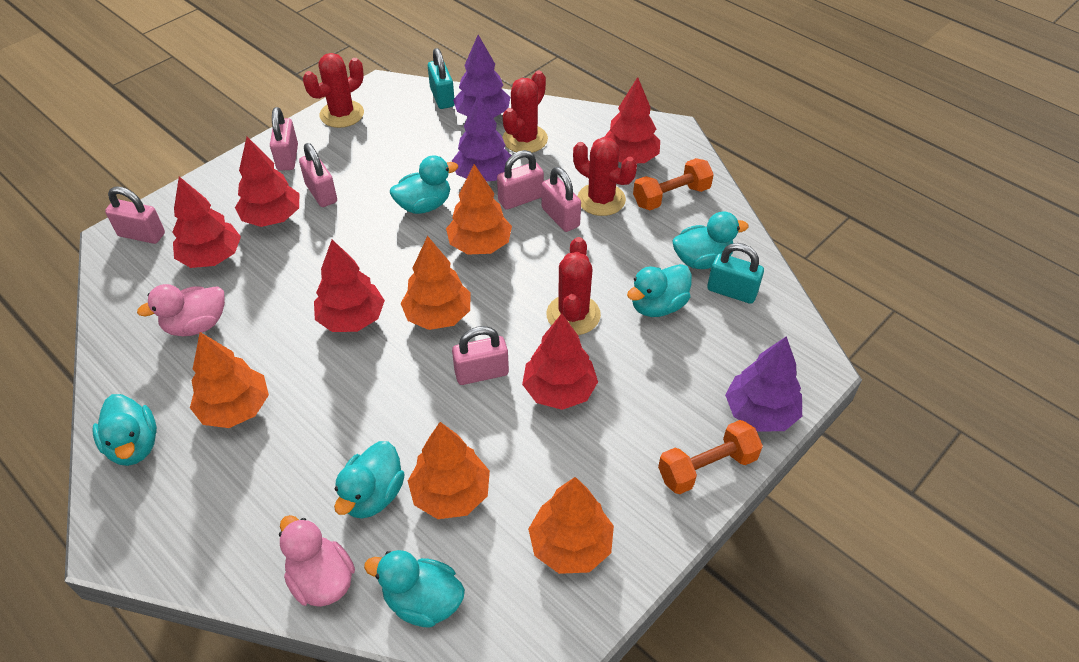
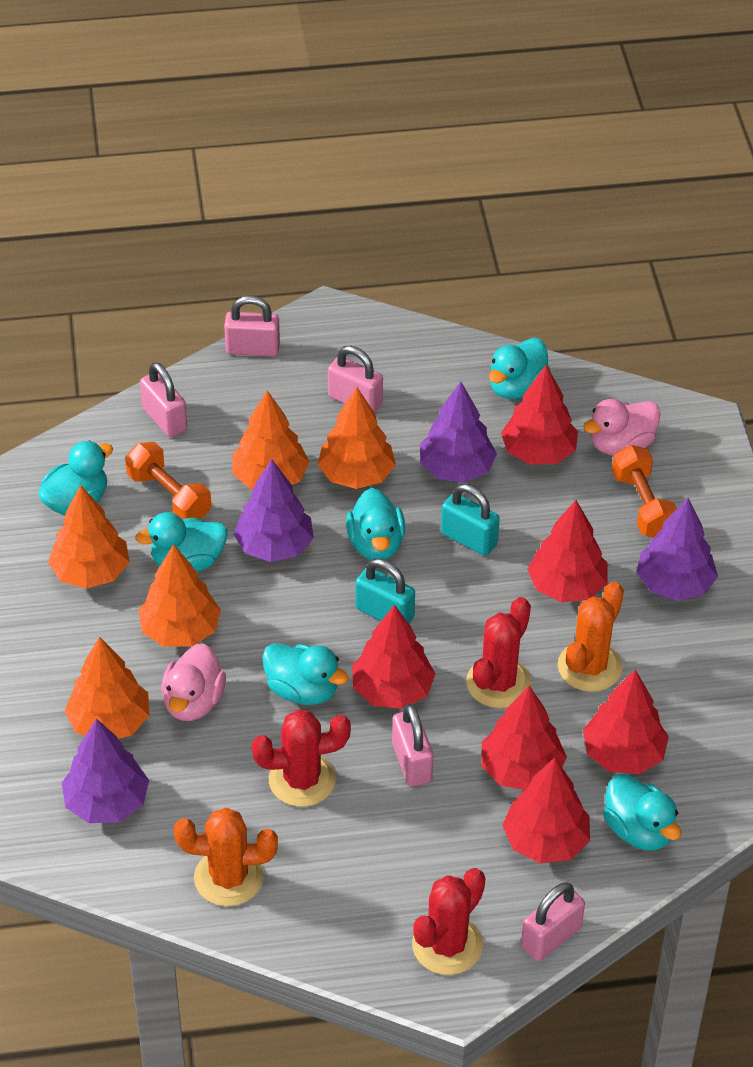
orange cactus: none = 0 -> [174,808,278,906] [558,582,624,692] = 2
pink padlock: [105,187,165,244] [270,107,298,171] [299,143,337,207] [452,326,509,385] [497,150,544,210] [542,167,581,232] = 6 -> [140,362,187,437] [224,295,280,357] [328,346,383,413] [392,704,433,787] [521,882,585,961] = 5
purple tree: [452,94,512,181] [453,35,510,118] [725,336,802,431] = 3 -> [61,718,149,823] [233,459,314,562] [420,382,497,483] [636,498,718,601] = 4
red cactus: [303,53,364,128] [502,71,548,153] [547,237,601,335] [573,137,637,216] = 4 -> [251,709,351,807] [412,868,485,975] [466,597,531,708] = 3
red tree: [172,177,241,268] [235,137,299,227] [314,240,385,332] [522,313,598,410] [605,77,660,163] = 5 -> [352,604,436,709] [481,686,567,790] [501,365,578,465] [503,758,590,863] [527,500,608,602] [583,669,669,774] = 6

